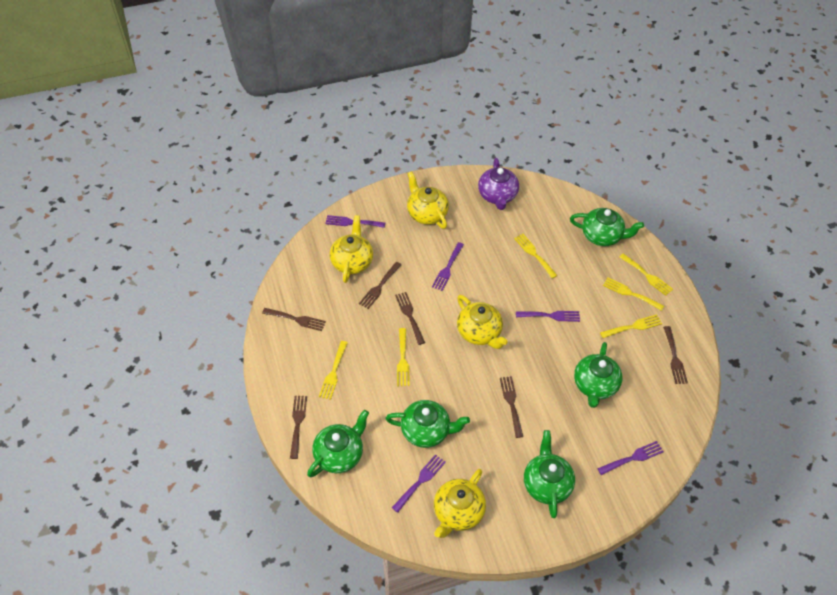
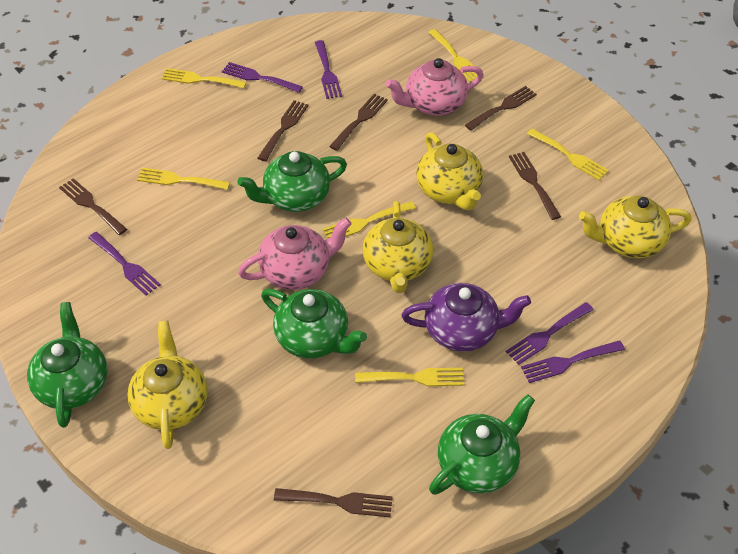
green teapot: [307,410,369,477] [385,400,470,448] [524,430,575,518] [570,208,644,246] [574,342,622,408] = 5 -> [27,302,107,428] [238,151,347,212] [261,289,367,358] [429,394,535,495] = 4
pink teapot: none = 0 -> [238,218,352,290] [386,58,484,116] = 2

